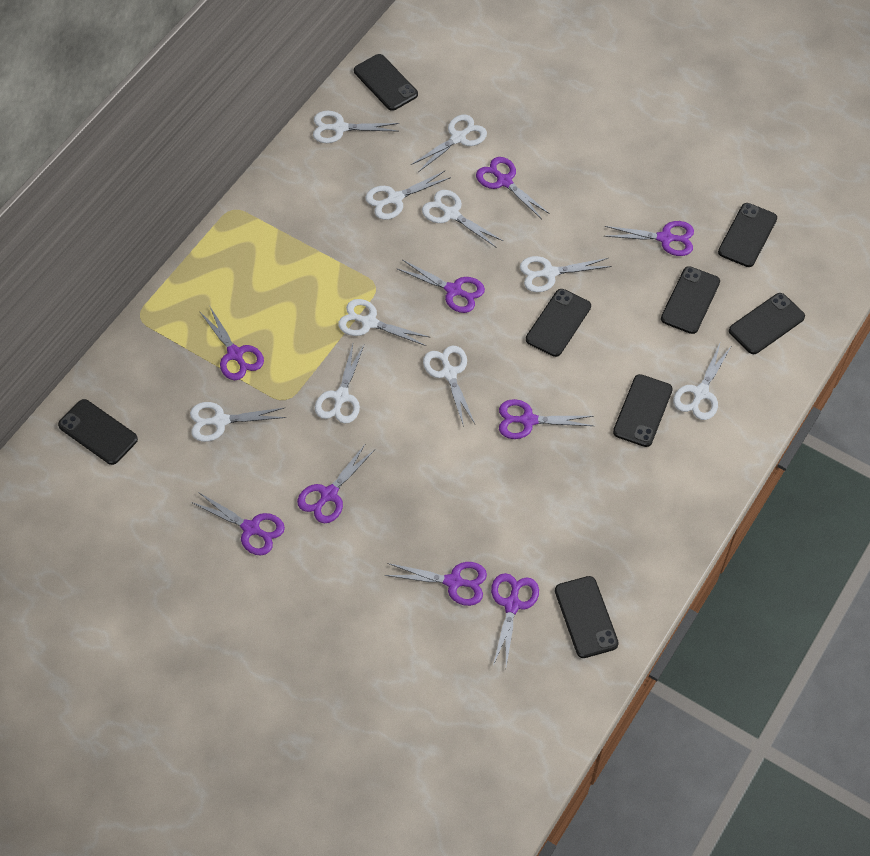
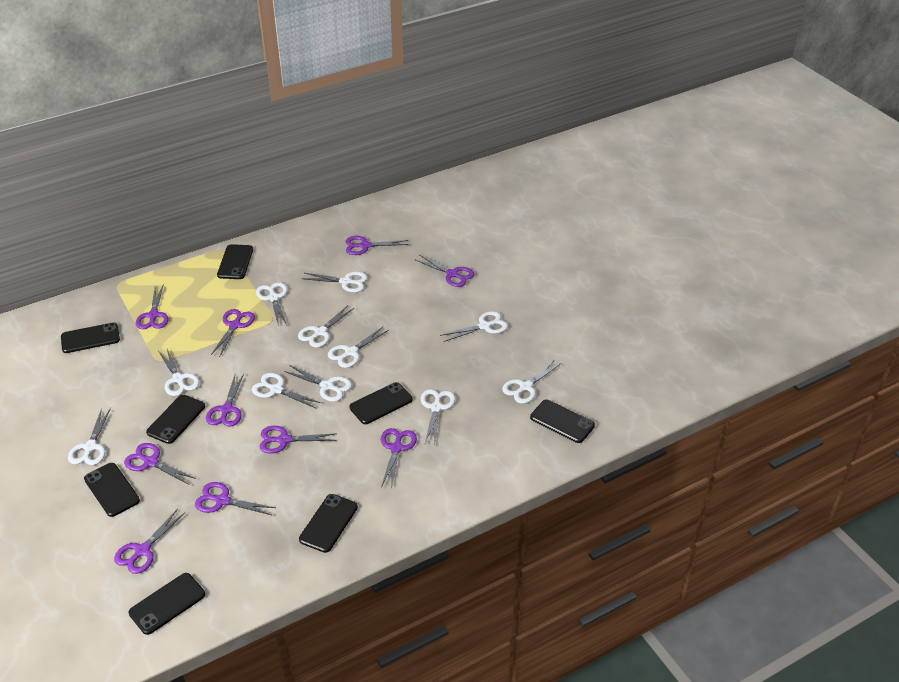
purple scissors: [191,492,285,555] [199,305,264,380] [297,443,375,523] [385,562,487,606] [398,260,485,313] [476,157,550,219] [491,573,539,666] [499,399,594,439] [604,221,694,256] = 9 -> [114,509,185,574] [124,443,196,485] [136,284,168,329] [195,482,276,515] [206,374,244,427] [211,309,255,356] [260,426,337,454] [346,236,409,255] [381,428,417,489] [414,255,474,287] = 10
white scissors: [190,402,286,442] [313,111,399,143] [315,344,364,424] [338,299,431,346] [365,171,451,220] [411,115,487,172] [422,190,503,247] [423,346,475,427] [520,256,612,292] [673,344,731,420] = 10 -> [68,408,111,465] [158,349,199,396] [252,373,321,408] [256,282,288,327] [284,365,352,402] [298,305,354,348] [301,272,368,293] [328,327,389,368] [421,389,455,445] [440,311,508,342] [502,359,562,404] = 11

